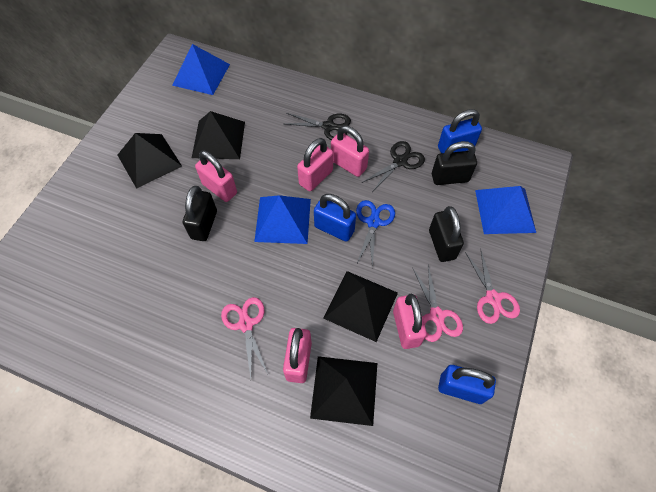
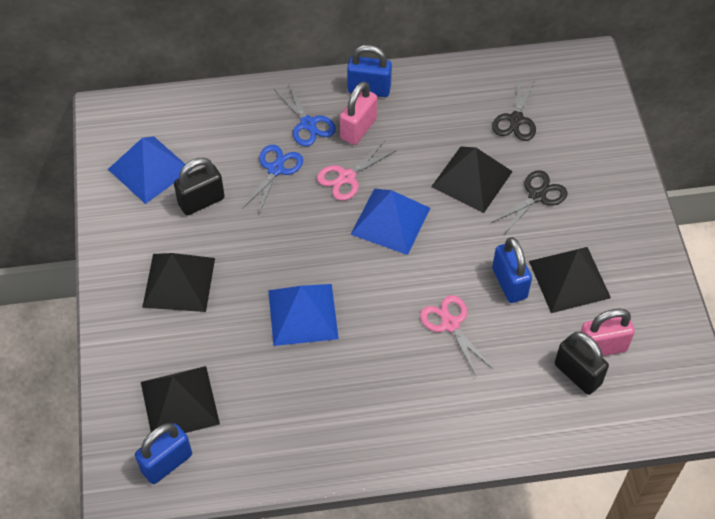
black padlock: [183,186,217,241] [429,206,464,262] [432,141,477,185] = 3 -> [174,158,225,215] [555,332,609,395] = 2
blue scissors: [356,200,395,267] = 1 -> [242,145,303,216] [274,83,336,146] = 2
pink padlock: [195,151,237,202] [283,328,312,383] [297,138,333,191] [331,126,369,177] [393,293,427,349] = 5 -> [340,82,377,145] [581,308,635,356] = 2
pink scissors: [221,297,268,378] [412,265,463,342] [465,248,520,324] = 3 -> [317,141,395,201] [420,295,493,376] = 2

